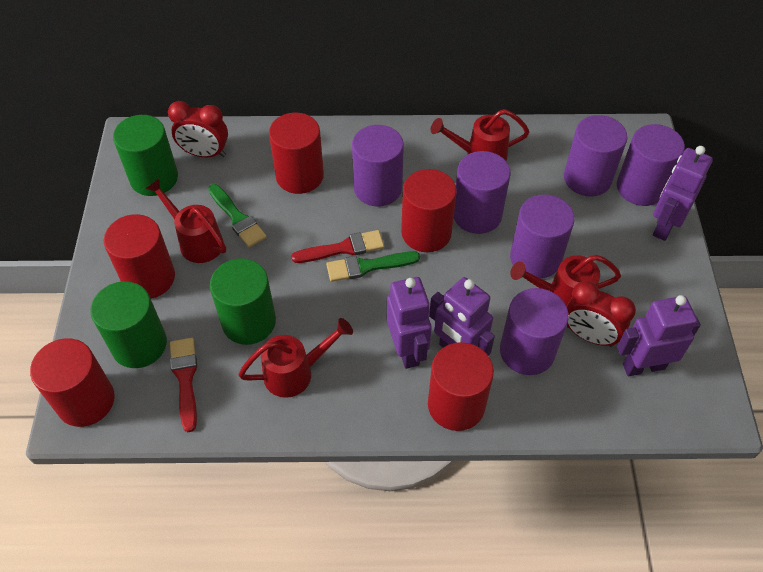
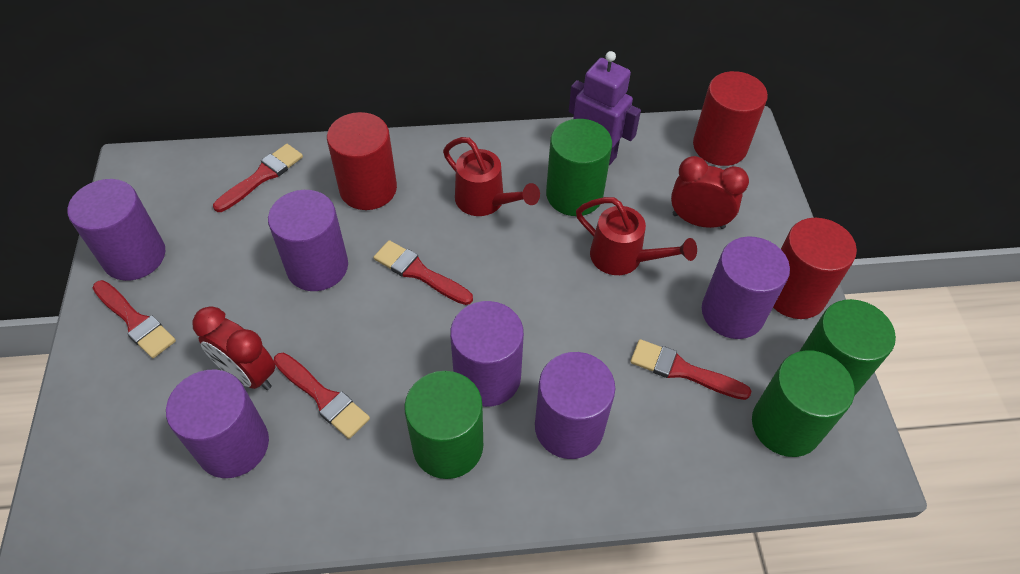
green brush: [208,184,267,247] [326,251,420,282] = 2 -> none = 0
green cylinder: [90,281,167,368] [113,115,178,196] [210,258,276,345] = 3 -> [404,371,483,479] [546,119,612,216] [752,350,855,457] [800,299,896,396] = 4
purple robot: [387,277,432,369] [429,277,495,356] [617,295,701,376] [653,146,713,241] = 4 -> [569,51,641,165] = 1
red brush: [170,338,197,432] [291,230,384,263] = 2 -> [92,280,176,358] [213,144,303,212] [273,353,370,439] [374,240,473,305] [630,339,752,400] = 5
red cylinder: [30,338,115,427] [103,214,175,299] [269,113,324,194] [401,169,457,252] [428,342,494,431] = 5 -> [327,112,397,210] [693,71,768,166] [773,218,857,319] = 3
red watering can: [145,178,226,263] [238,318,353,398] [431,109,529,161] [510,255,621,307] = 4 -> [443,137,540,216] [576,197,697,275] = 2

